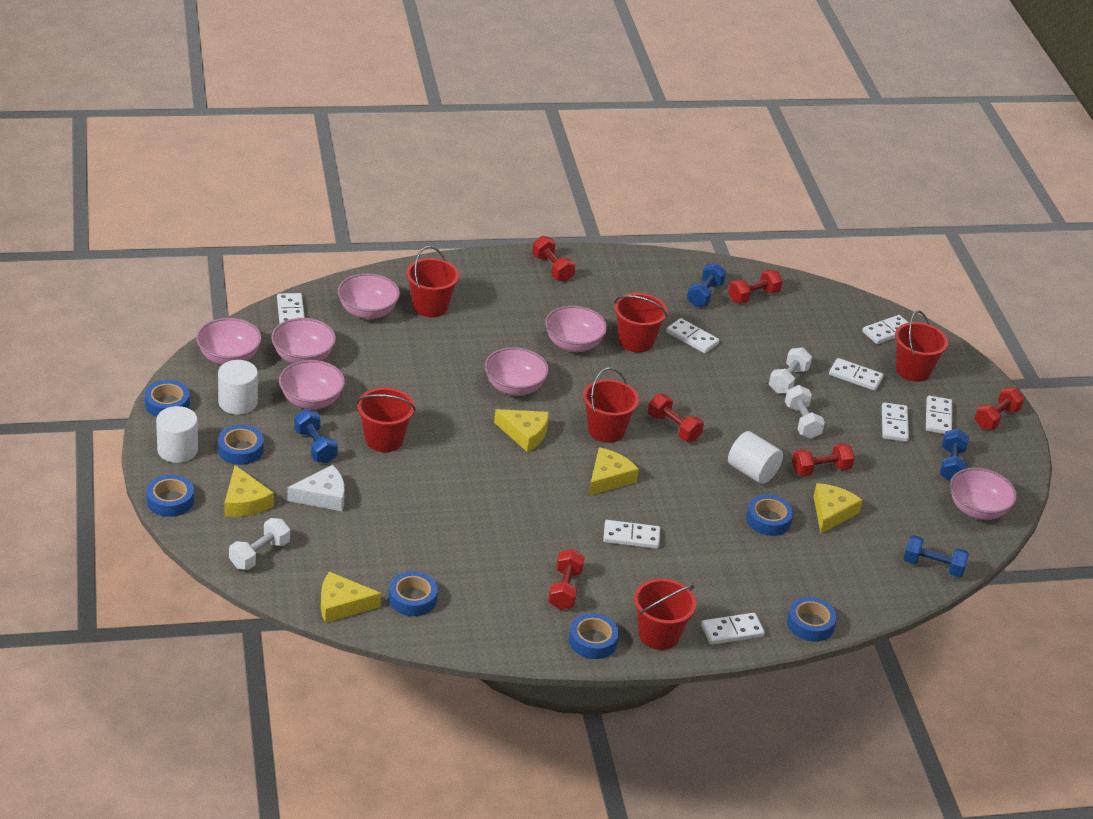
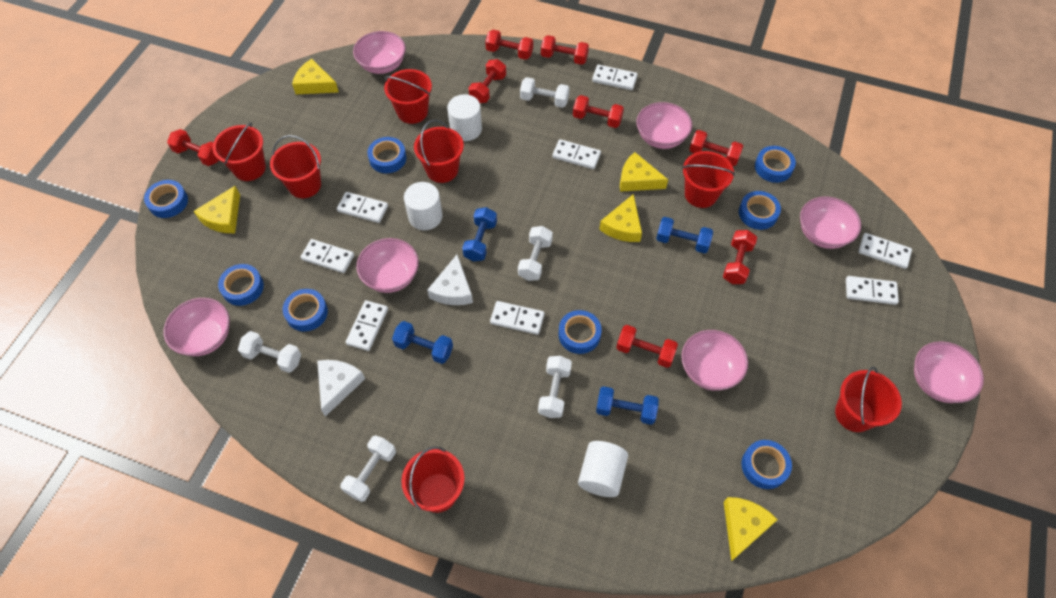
blue tape: [145,380,190,417] [146,475,194,517] [218,425,264,465] [389,571,438,616] [569,613,619,659] [746,495,793,536] [787,597,837,642] = 7 -> [144,180,188,218] [218,264,264,306] [283,289,328,332] [367,137,406,173] [558,310,602,354] [739,191,781,230] [741,440,792,489] [755,146,796,183] = 8
red bucket: [356,387,416,452] [406,246,459,317] [583,367,639,443] [614,293,668,353] [634,578,696,650] [895,311,948,382] = 6 -> [212,122,266,181] [270,135,321,198] [384,69,432,124] [401,446,465,513] [414,119,464,183] [682,151,735,208] [835,367,902,432] = 7
red dumbbell: [532,236,575,282] [548,549,585,610] [648,394,704,442] [728,270,783,304] [792,443,855,476] [974,387,1025,430] = 6 -> [167,129,218,166] [469,59,506,103] [485,30,533,60] [541,35,589,65] [573,95,624,128] [616,325,678,368] [689,130,743,166] [723,230,757,284] = 8
white cheese: [287,465,345,511] = 1 -> [317,360,365,417] [427,255,473,305] = 2
white dumbbell: [229,518,290,570] [769,348,812,394] [785,385,825,439] = 3 -> [238,331,301,373] [340,435,396,502] [518,226,553,281] [520,77,570,108] [538,356,572,418] = 5

